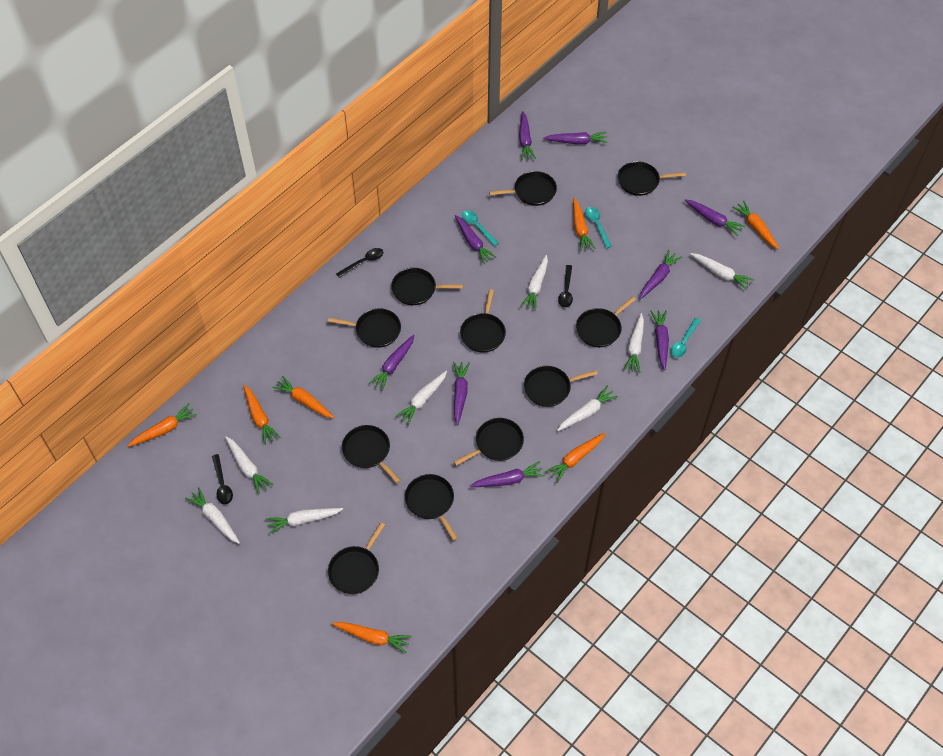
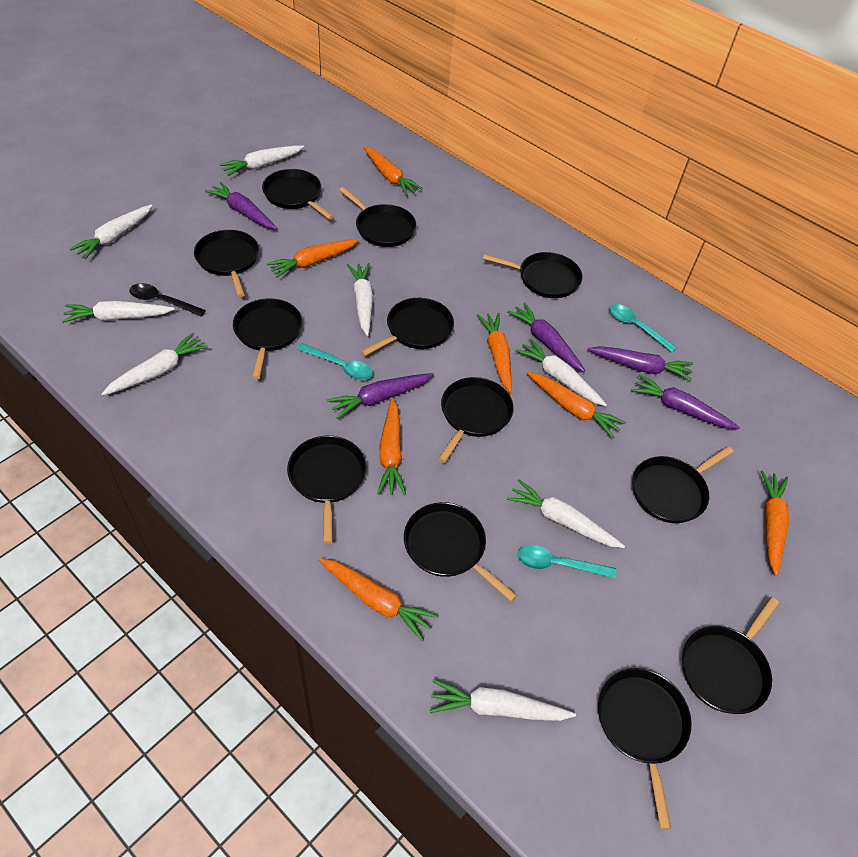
black pan: [328,308,401,348] [328,522,385,594] [342,425,401,483] [391,268,463,305] [405,474,458,541] [454,418,524,466] [460,289,506,353] [489,171,557,206] [524,366,598,407] [576,296,636,347] [618,161,686,196] = 11 -> [194,230,259,297] [233,298,302,379] [262,169,334,220] [287,436,366,544] [339,187,416,247] [360,298,454,356] [404,502,517,602] [438,377,514,463] [483,252,582,298] [598,668,692,829] [632,446,734,523] [682,597,779,714] = 12
black spoon: [212,454,233,504] [336,248,383,278] [558,265,573,308] = 3 -> [129,283,206,316] = 1
purple carrot: [369,335,414,391] [453,362,470,425] [455,215,497,264] [470,461,545,487] [519,111,536,160] [543,132,608,144] [640,250,682,299] [651,310,669,370] [684,199,745,236] = 9 -> [205,182,277,229] [327,373,434,419] [507,302,585,372] [588,346,693,381] [631,374,740,429] = 5

